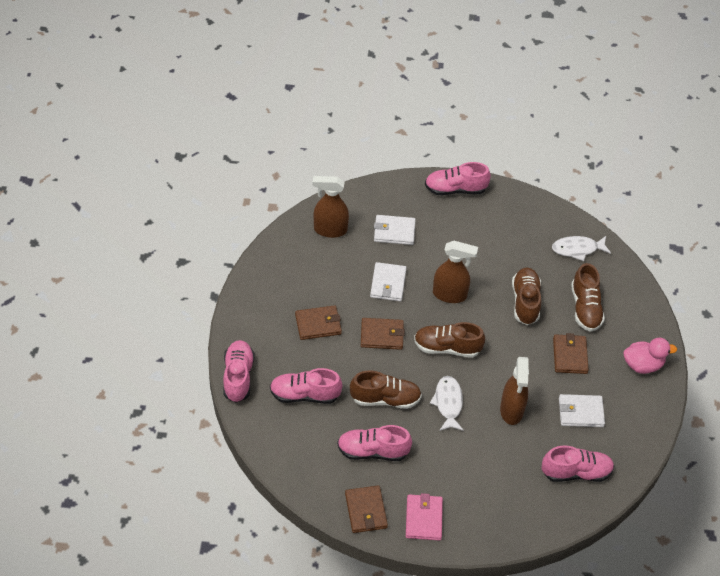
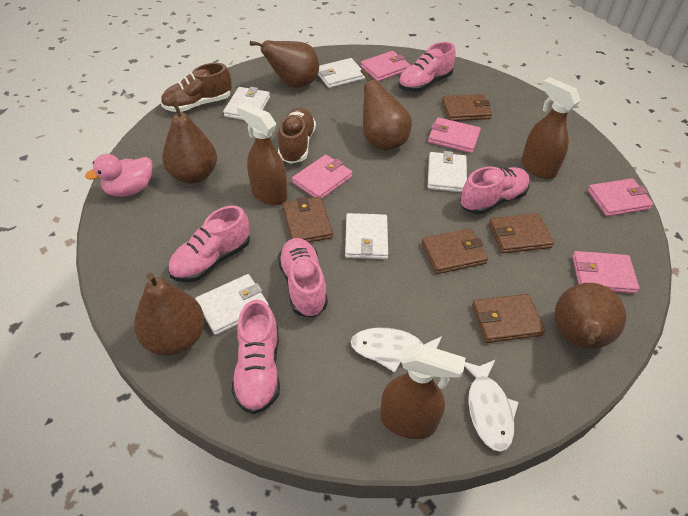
brown pear: none = 0 -> [134,273,205,355] [162,99,217,183] [250,40,319,88] [360,68,412,151] [555,283,626,349] = 5
brown shoe: [350,370,422,409] [414,322,485,358] [512,267,541,325] [571,263,605,332] = 4 -> [161,63,232,112] [278,108,316,164] = 2
brown wallet: [295,305,342,340] [345,485,388,533] [361,318,405,350] [553,333,589,374] = 4 -> [282,197,333,243] [421,228,488,274] [442,94,492,121] [472,294,545,343] [489,213,554,253] = 5
pink wallet: [406,493,443,541] = 1 -> [292,155,353,199] [361,51,411,81] [428,117,481,153] [572,251,639,293] [588,178,653,216] = 5
white wallet: [370,262,406,301] [374,215,416,245] [559,394,605,427] = 3 -> [195,274,269,335] [223,87,270,120] [318,58,365,88] [345,213,388,259] [428,151,467,192] = 5

